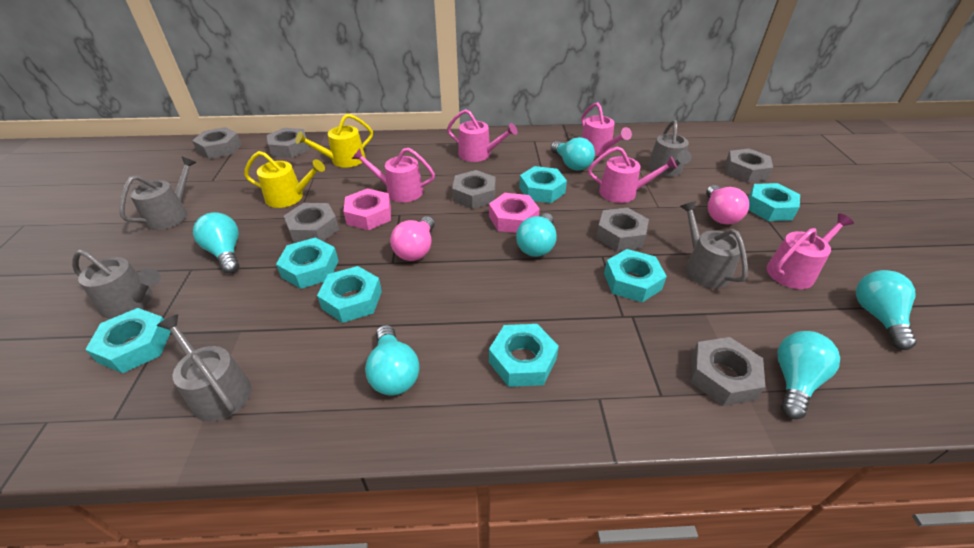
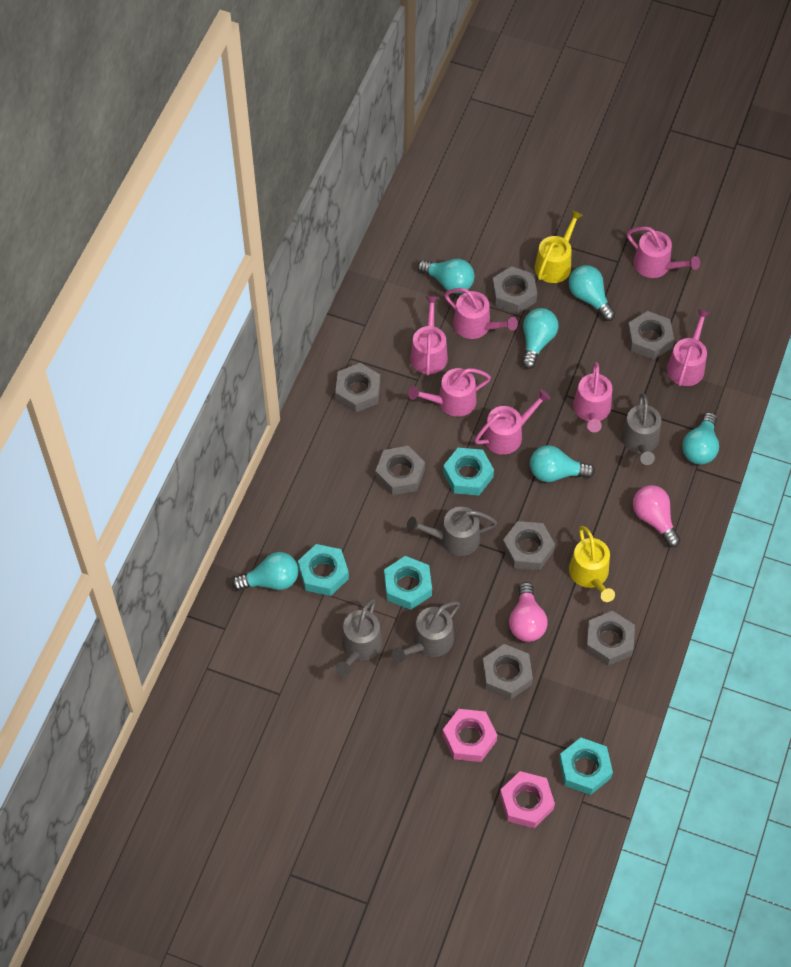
grey watering can: [72,249,161,319] [119,156,197,230] [157,314,252,422] [648,120,691,177] [680,201,748,288] = 5 -> [336,598,382,676] [392,601,460,662] [407,507,497,556] [621,393,661,465] = 4
pink watering can: [352,148,435,202] [447,109,517,162] [581,102,632,156] [588,147,677,203] [766,214,854,289] = 5 -> [408,368,491,417] [410,296,448,375] [444,288,518,339] [474,389,551,454] [573,362,612,432] [627,227,700,278] [667,309,711,386] = 7
turquoise nut: [85,308,171,373] [276,238,339,289] [317,266,382,323] [489,324,559,387] [519,166,567,203] [604,249,667,302] [748,183,800,221] = 7 -> [298,544,349,596] [384,556,432,610] [443,448,494,495] [559,737,613,795] = 4

